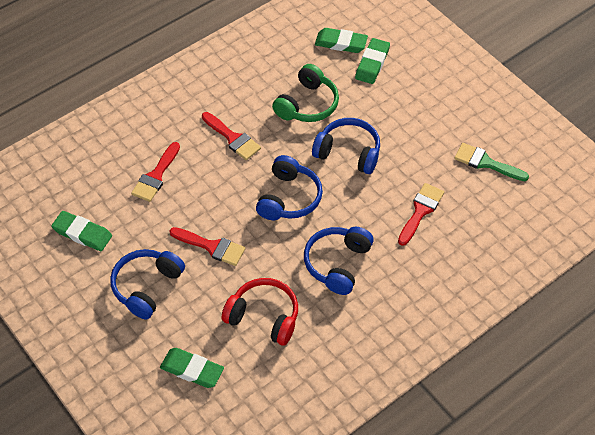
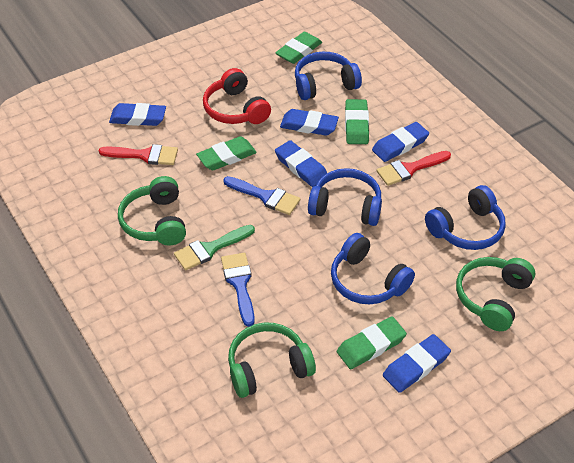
blue brush: none = 0 -> [221,253,255,327] [223,176,300,215] = 2
blue eraser: none = 0 -> [109,103,166,126] [275,140,327,187] [280,109,339,136] [372,122,429,162] [383,334,451,393] = 5
green headphones: [272,64,339,122] = 1 -> [118,176,186,245] [228,323,316,398] [456,257,535,331] = 3
red brush: [131,142,180,202] [169,227,245,266] [202,112,261,160] [398,183,444,246] = 4 -> [99,144,178,165] [376,151,451,186] = 2

